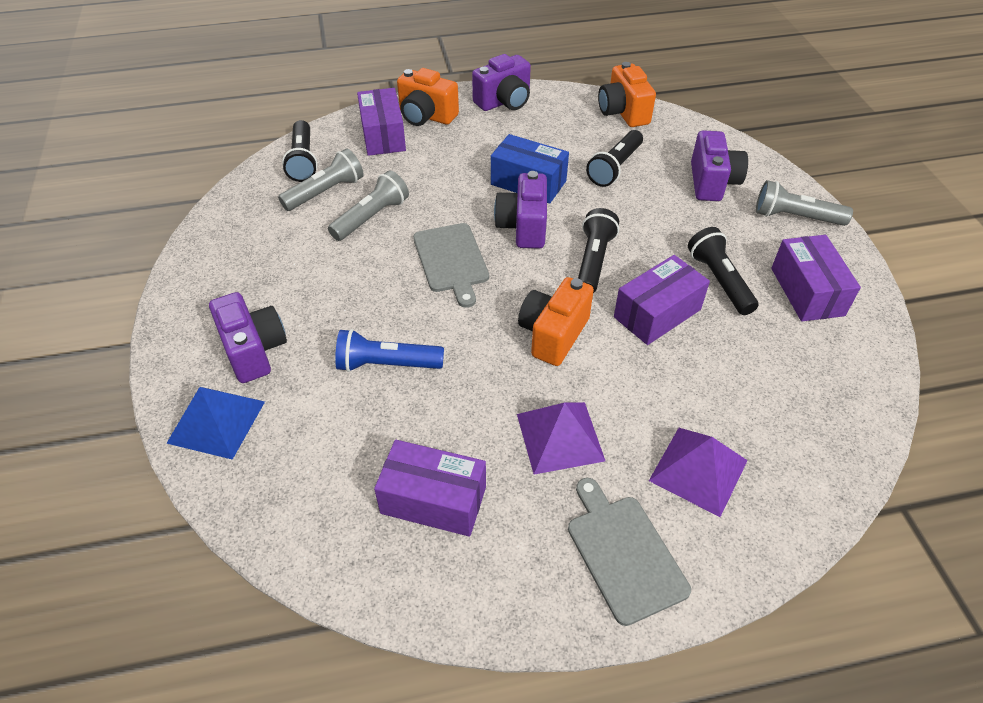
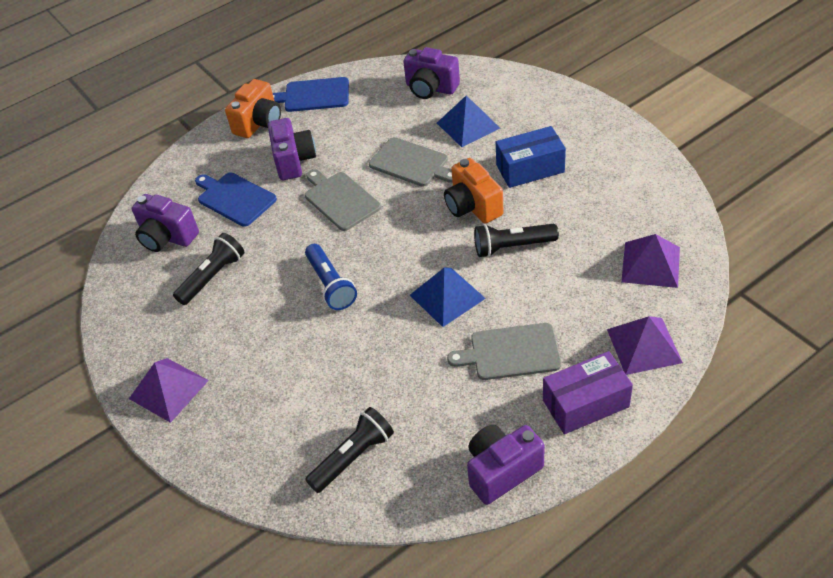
black flashlight: [282,120,318,182] [578,208,619,293] [586,130,643,187] [688,227,758,315] = 4 -> [173,233,244,305] [305,407,394,493] [474,224,559,257] = 3
blue cutting board: none = 0 -> [195,173,277,227] [273,77,349,112] = 2
blue pyramid: [166,387,265,460] = 1 -> [410,267,486,327] [437,95,500,147] = 2
grey cutting board: [413,223,489,308] [568,478,691,626] = 2 -> [305,169,381,231] [369,137,452,187] [447,323,561,380] = 3
grey flashlight: [278,149,364,211] [328,170,409,241] [756,180,853,226] = 3 -> none = 0
orange camera: [397,68,459,126] [518,277,594,366] [598,62,656,127] = 3 -> [225,79,281,138] [444,158,504,224] = 2
purple box: [357,88,406,156] [374,440,486,537] [614,255,710,345] [771,235,861,321] = 4 -> [543,351,633,434] = 1
purple pyramid: [517,402,605,474] [649,428,748,517] = 2 -> [129,358,209,423] [607,316,683,375] [621,234,680,288] = 3

